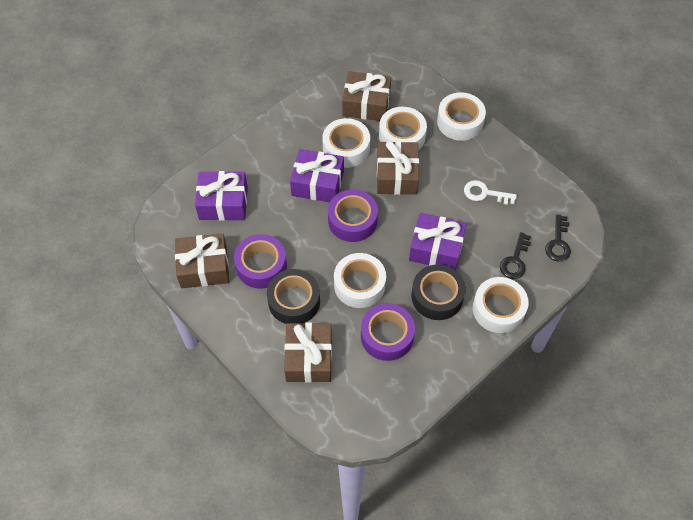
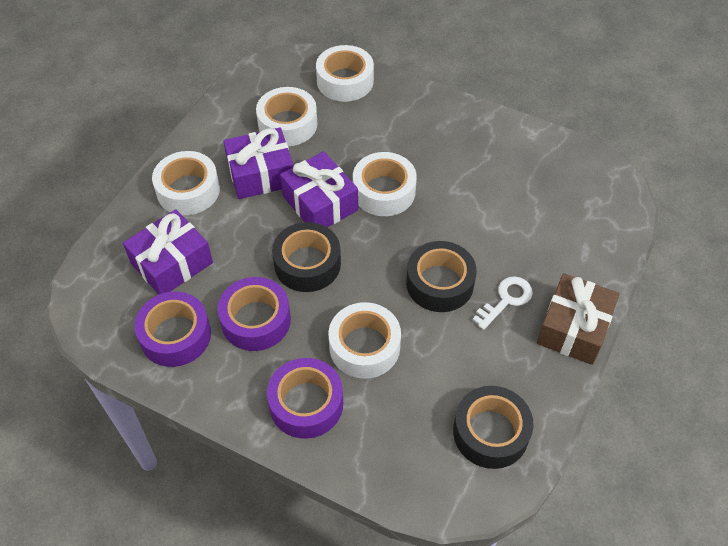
black key: [500,232,531,279] [545,214,571,262] = 2 -> none = 0
black tape: [267,269,320,324] [411,264,466,320] = 2 -> [272,222,341,292] [406,241,477,312] [453,386,533,469] = 3
brown gift: [175,233,229,288] [284,323,332,383] [342,71,391,121] [377,141,419,195] = 4 -> [537,273,619,365] = 1

